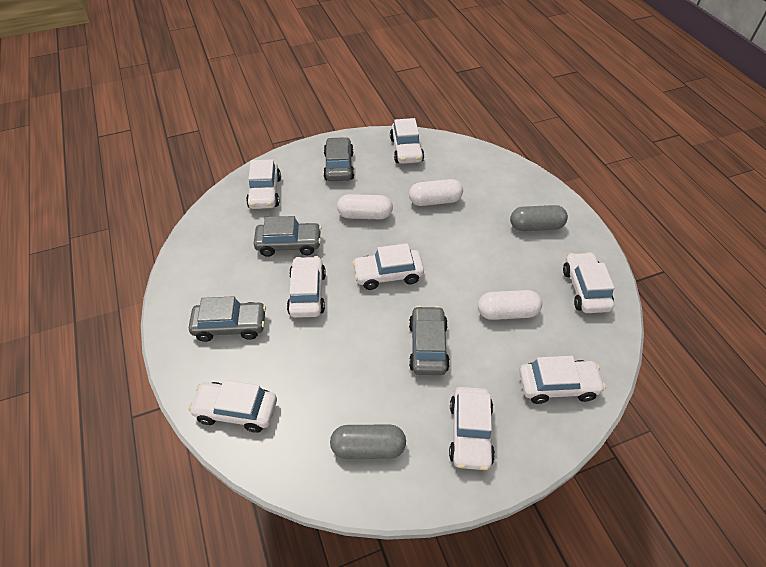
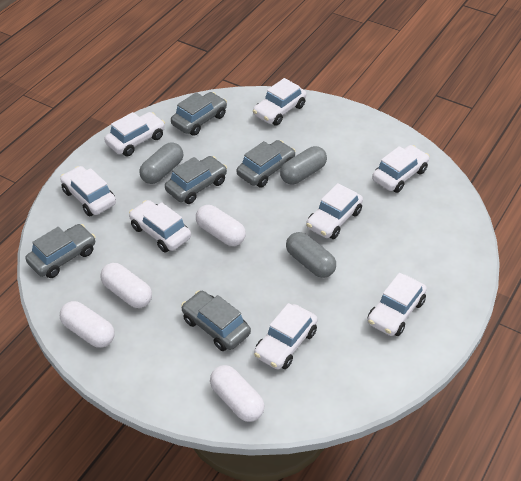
grey capsule: [330,424,406,459] [510,205,568,231] = 2 -> [139,142,183,184] [280,146,327,184] [286,232,336,278] = 3
grey car: [189,296,266,342] [254,216,322,257] [323,137,354,181] [409,306,450,375] = 4 -> [25,224,96,278] [165,156,227,204] [171,92,227,136] [181,291,251,351] [237,140,296,188] = 5
white capsule: [337,194,393,219] [409,179,463,206] [478,290,542,320] = 3 -> [60,301,114,348] [100,263,152,308] [196,205,246,246] [210,365,265,422] = 4

